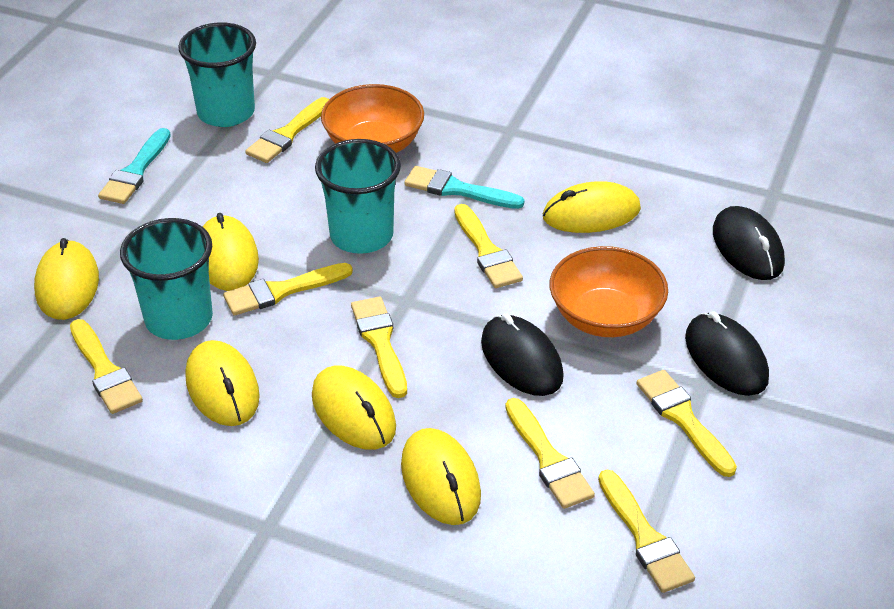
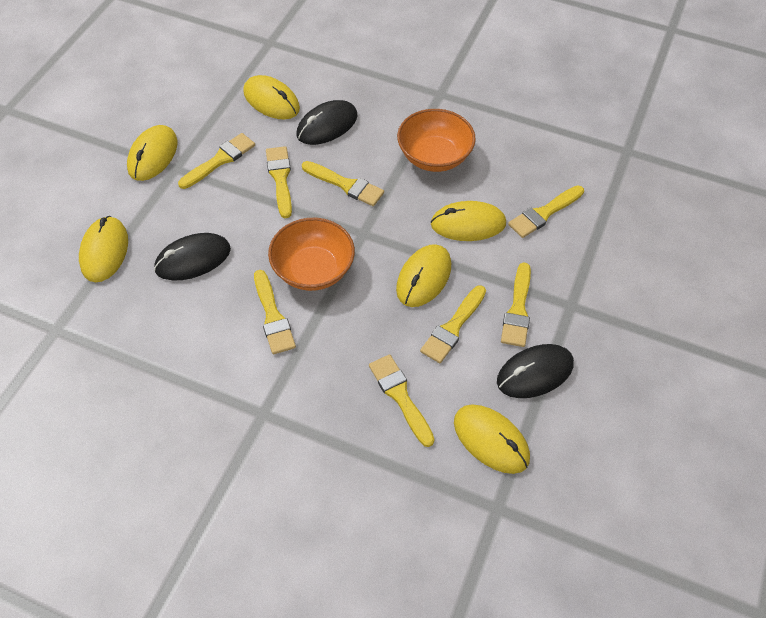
turquoise brush: [98,128,171,204] [404,166,524,209] = 2 -> none = 0
turquoise cup: [120,218,213,340] [178,22,256,127] [315,139,401,254] = 3 -> none = 0

